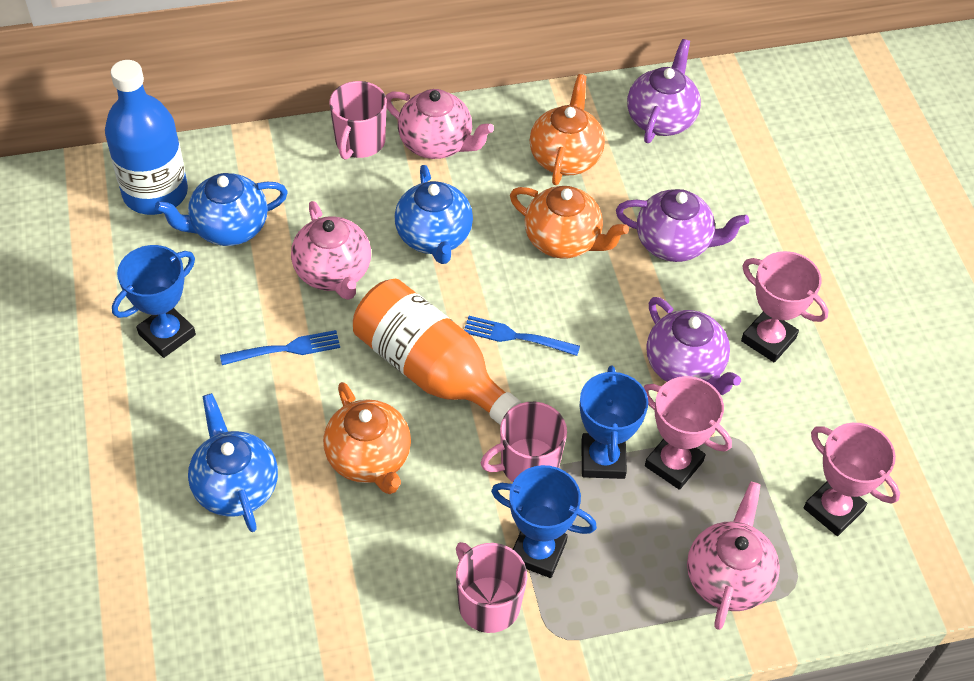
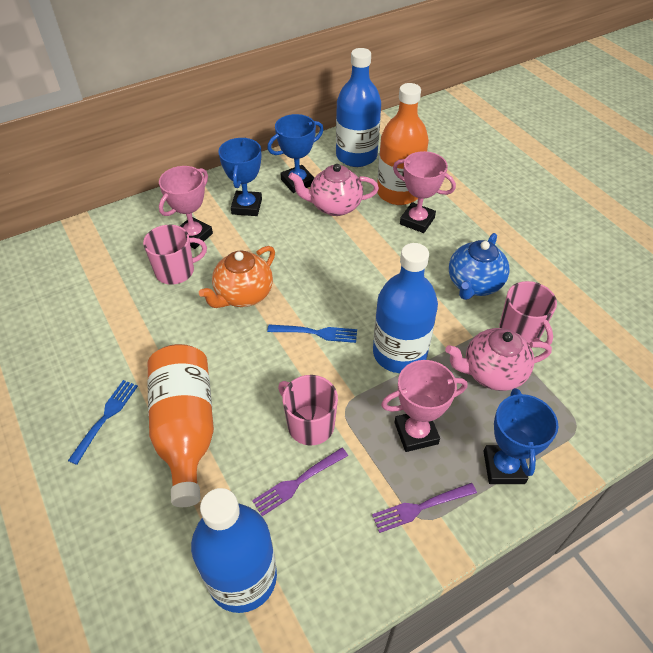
blue bottle: [105,60,188,215] = 1 -> [191,488,277,613] [336,48,381,167] [373,243,438,373] = 3
blue teapot: [155,173,288,246] [188,393,278,532] [395,165,473,264] = 3 -> [449,233,510,300] = 1
orange bottle: [353,279,521,425] = 1 -> [148,344,214,507] [377,83,429,205] = 2
orange teapot: [323,382,411,494] [510,186,629,258] [530,74,605,185] = 3 -> [199,246,275,308] = 1
pink teapot: [291,201,371,300] [386,89,494,159] [687,482,780,630] = 3 -> [289,164,379,216] [445,328,552,391] = 2
purple fork: none = 0 -> [252,448,348,516] [372,483,477,533] = 2
purple teapot: [616,189,749,262] [627,39,701,143] [646,297,741,395] = 3 -> none = 0

